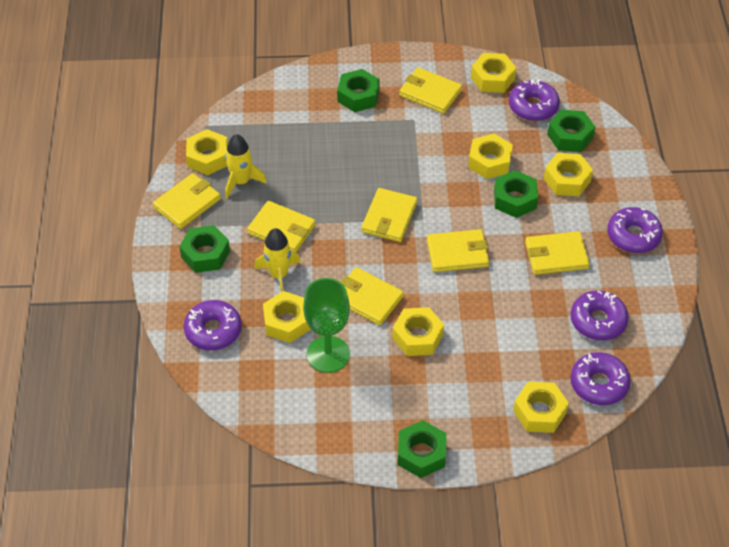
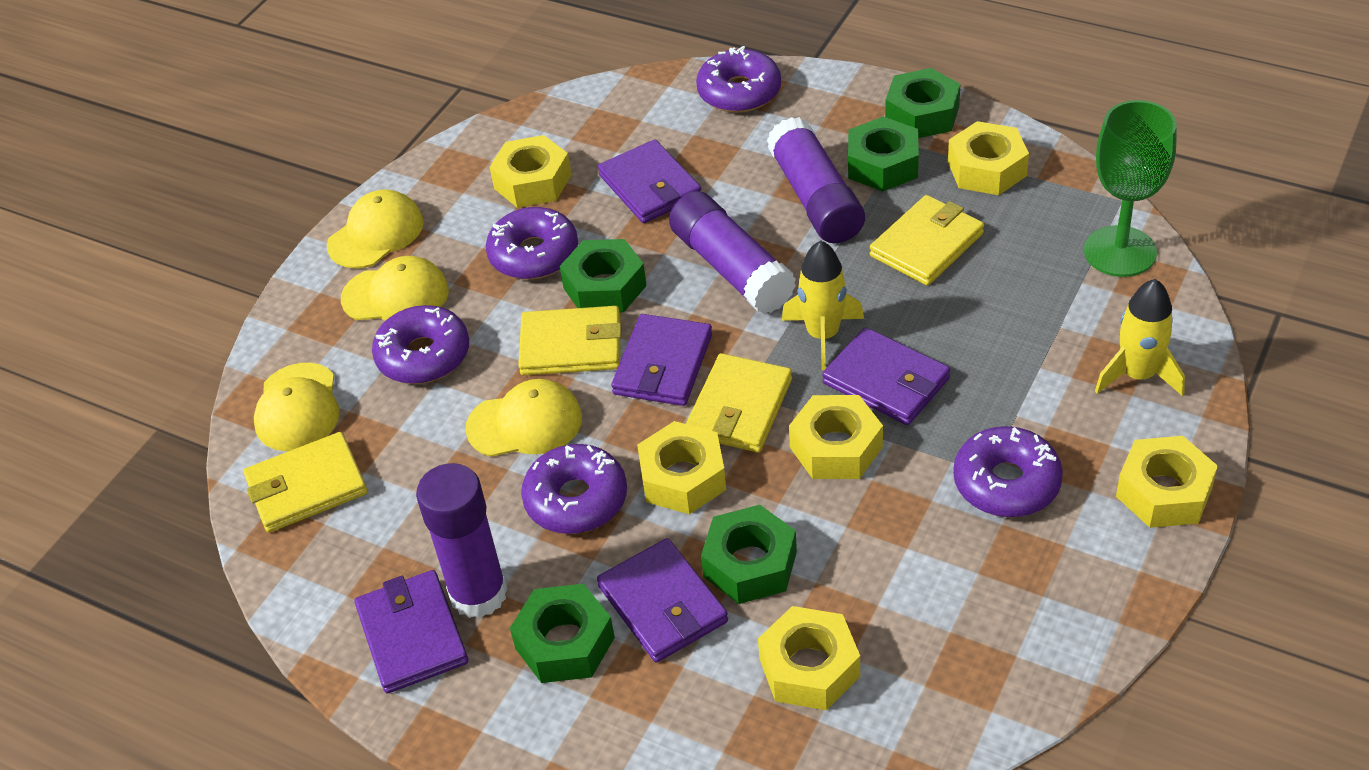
purple glue stick: none = 0 -> [416,463,508,618] [669,191,796,314] [767,117,865,243] = 3
purple wallet: none = 0 -> [354,570,469,693] [597,538,728,663] [598,140,701,223] [611,314,712,406] [822,327,950,425] = 5
yellow cap: none = 0 -> [254,363,340,451] [327,189,424,268] [341,256,449,321] [465,379,582,457] = 4
yellow nut: [186,129,228,175] [263,291,311,343] [392,307,444,356] [468,133,513,179] [471,53,516,93] [513,381,569,433] [544,153,593,196] = 7 -> [490,135,571,208] [637,421,726,514] [758,606,860,710] [789,395,883,479] [948,121,1029,195] [1116,436,1218,528] = 6
yellow wallet: [153,173,221,229] [247,201,316,253] [340,267,404,325] [361,188,417,242] [399,67,462,114] [427,229,489,272] [525,231,590,275] = 7 -> [244,432,368,533] [518,306,621,375] [686,353,792,452] [870,195,984,286] = 4

